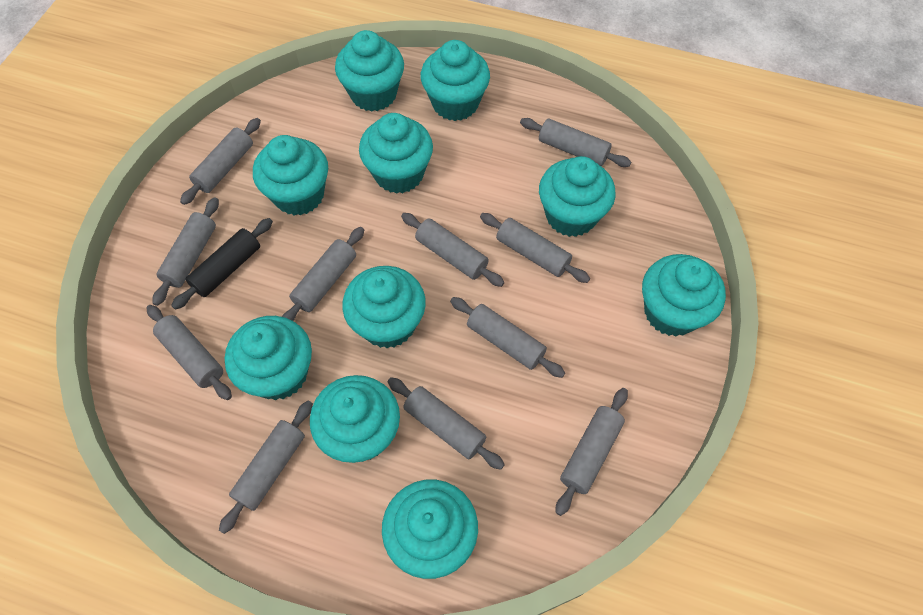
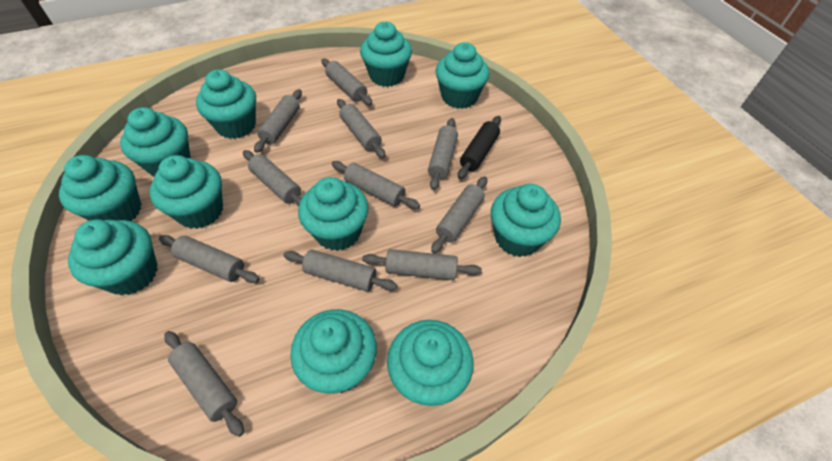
turquoise cupcake: [225,316,312,400] [253,135,328,216] [310,375,400,463] [335,30,404,112] [342,266,426,348] [359,113,433,194] [382,480,478,579] [421,40,490,121] [539,156,616,237] [642,254,726,336] = 10 -> [59,155,141,221] [68,219,158,295] [120,107,191,177] [150,155,223,229] [196,70,256,139] [290,309,377,394] [298,177,369,251] [360,22,412,87] [387,320,474,406] [436,42,489,109] [491,184,561,257] = 11

